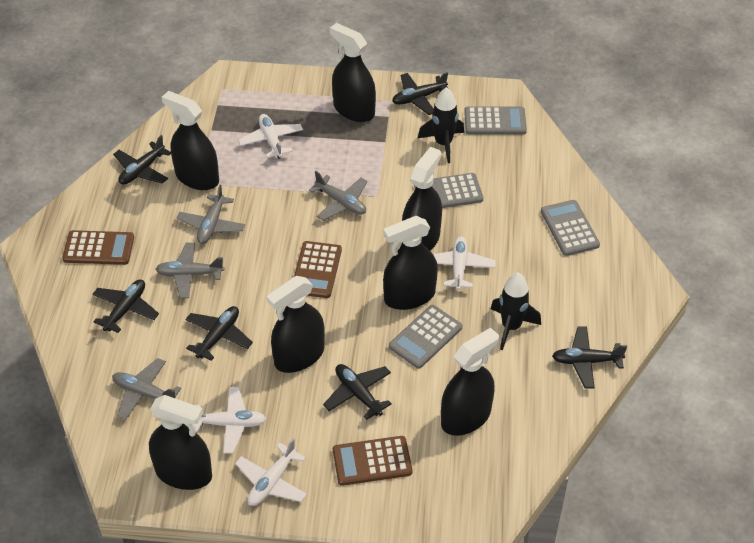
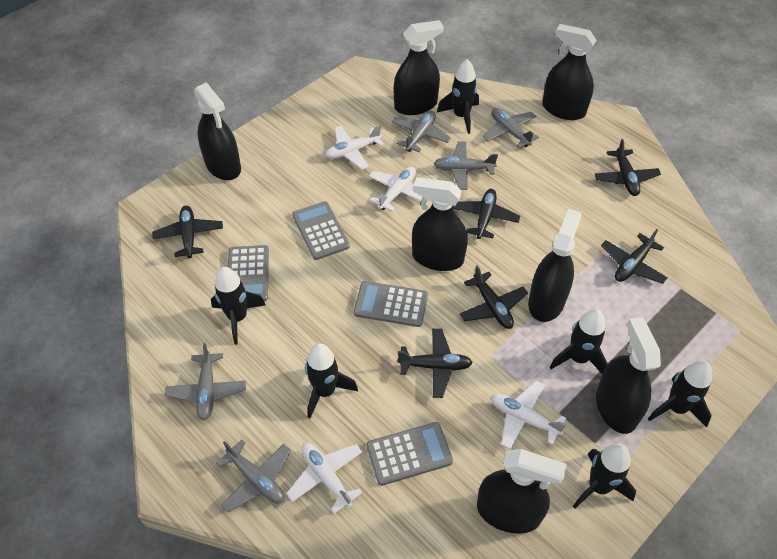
black rocket: [418,87,464,163] [491,272,541,350] = 2 -> [211,267,266,344] [305,343,358,418] [437,59,479,134] [550,309,608,375] [573,444,636,509] [648,361,712,427] = 6
brown calculator: [62,230,134,265] [294,241,342,298] [333,436,412,486] = 3 -> none = 0
grey plane: [112,358,181,420] [155,242,224,298] [176,185,245,244] [309,171,367,221] = 4 -> [165,343,246,420] [216,439,291,513] [392,111,451,152] [434,141,498,190] [483,108,539,148] = 5

